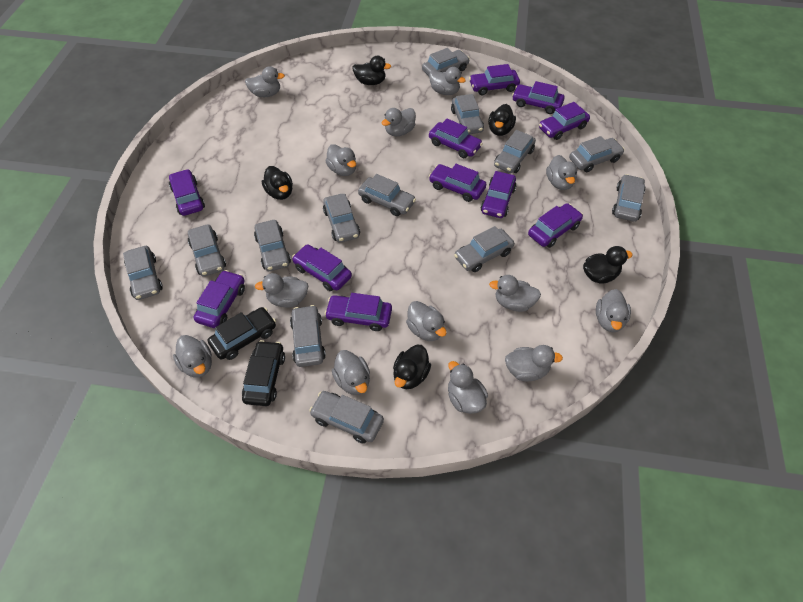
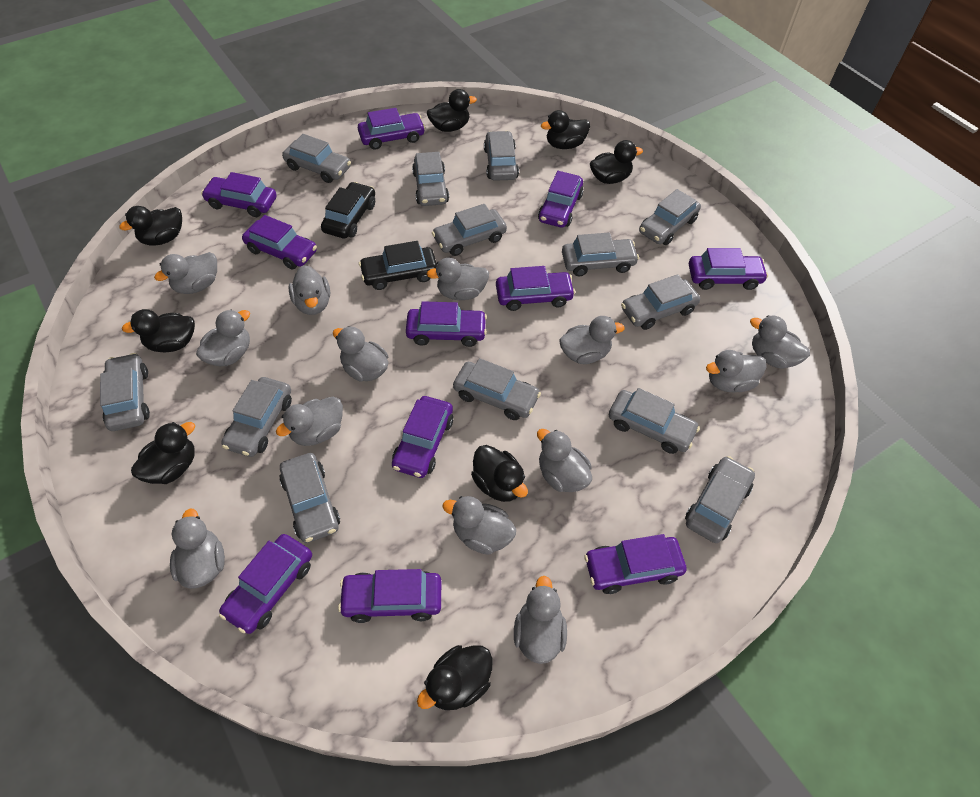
black duck: [262,166,293,200] [352,56,391,85] [393,345,431,389] [488,104,516,136] [583,246,633,284] = 5 -> [119,206,182,246] [122,309,195,353] [131,422,195,484] [417,645,493,710] [427,89,477,132] [471,445,528,502] [541,110,590,149] [590,140,643,184] = 8

